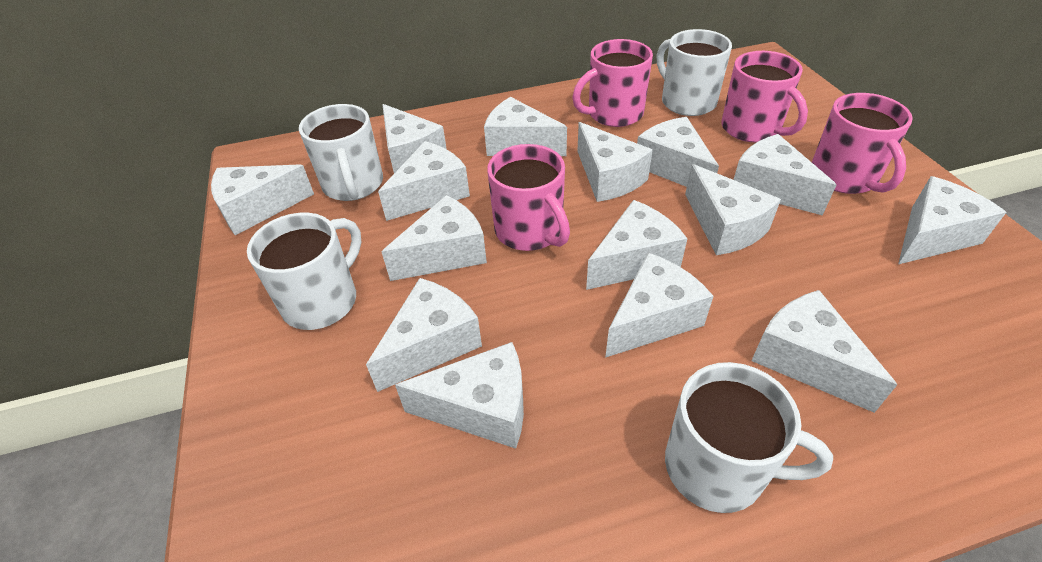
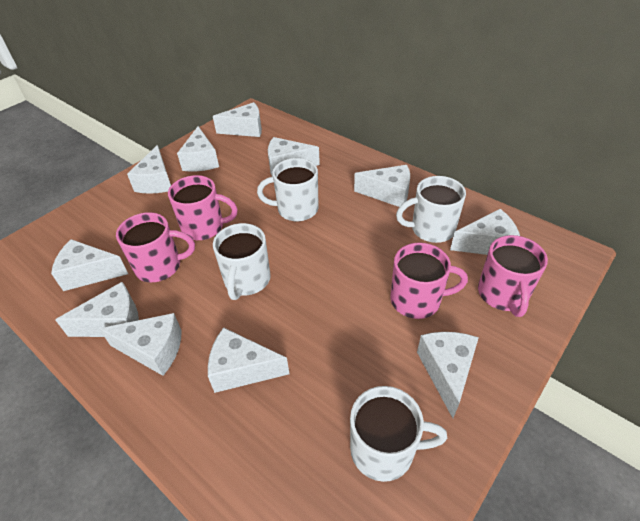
white cheese: [211,164,314,235] [366,278,482,392] [378,141,470,221] [382,104,447,173] [382,195,487,281] [395,342,524,449] [484,97,567,156] [577,122,653,202] [586,200,687,290] [605,253,713,358] [637,117,719,187] [685,164,781,255] [733,134,836,216] [751,290,897,413] [898,176,1006,264] = 15 -> [51,239,128,291] [55,282,139,337] [99,313,182,376] [127,145,171,194] [177,126,219,172] [208,327,289,393] [213,102,262,137] [268,137,320,177] [354,165,410,207] [417,332,479,418] [450,209,520,255] = 11

